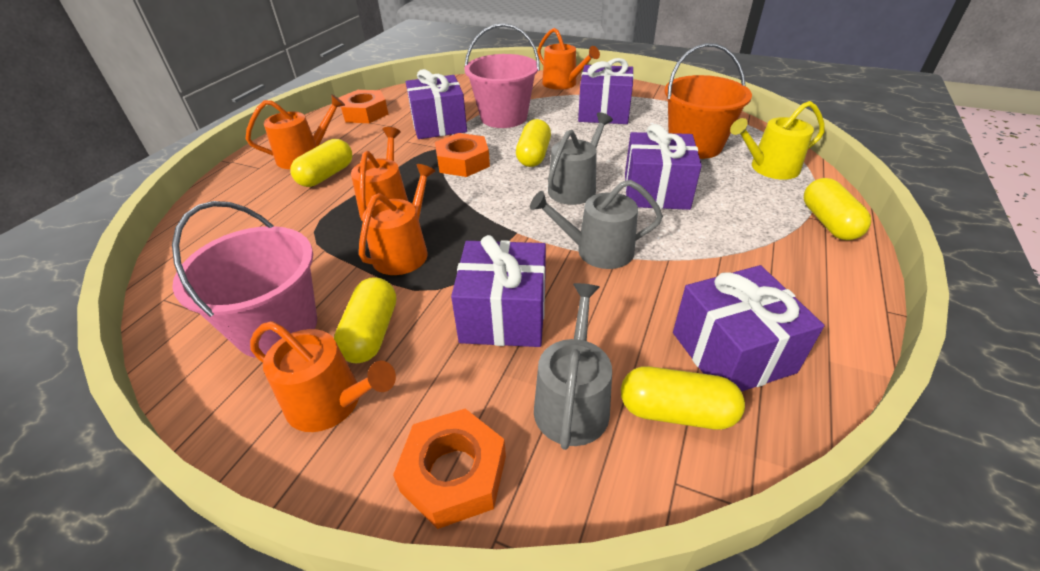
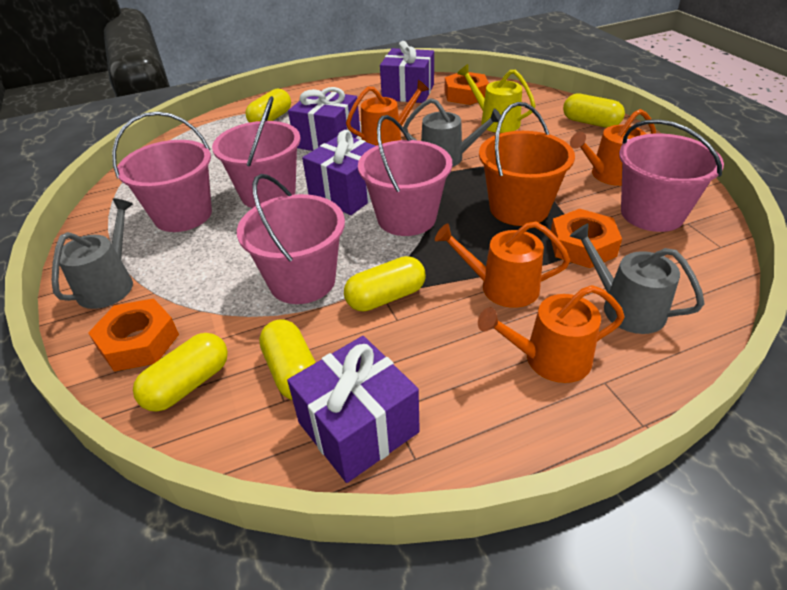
orange watering can: [246,94,345,169] [250,321,396,432] [351,127,408,221] [359,164,436,275] [537,28,600,90] = 5 -> [346,80,429,146] [435,221,570,308] [478,285,625,383] [570,109,656,186] = 4
pink bucket: [172,201,317,358] [465,23,540,128] = 2 -> [112,111,212,232] [212,96,300,208] [237,174,345,304] [358,115,452,236] [619,119,724,232] = 5
purple gift: [406,69,467,139] [451,235,546,347] [578,58,634,124] [625,124,702,210] [673,265,825,392] = 5 -> [287,336,420,483] [288,87,360,151] [302,130,376,215] [380,41,434,103] = 4

